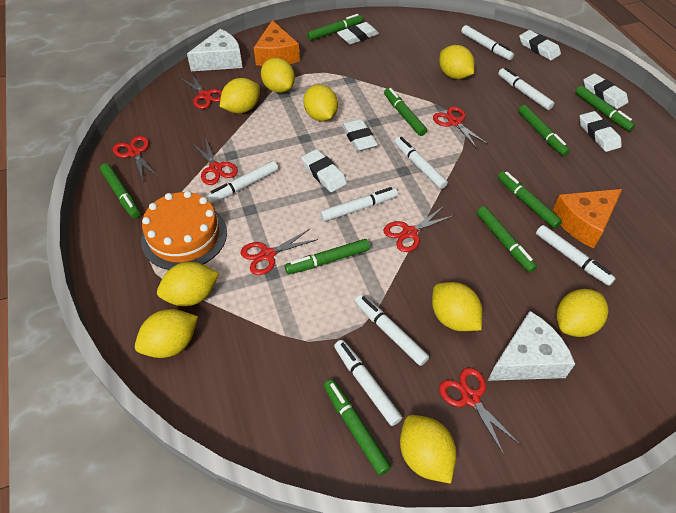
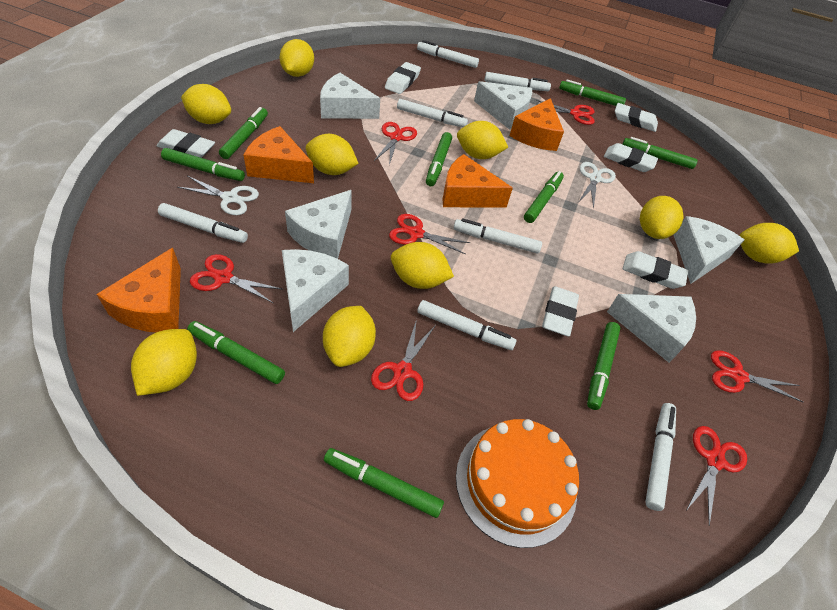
orange cheese: [254,20,300,66] [552,189,622,248] = 2 -> [97,248,181,332] [244,126,314,183] [442,154,513,208] [509,98,564,151] = 4
white cheese: [187,29,242,71] [488,311,575,381] = 2 -> [282,249,349,332] [285,190,352,259] [320,73,380,119] [474,81,532,130] [607,294,696,363] [674,216,744,284] = 6
white marker: [206,161,278,204] [320,187,398,222] [334,340,402,426] [355,294,429,366] [394,137,448,189] [461,25,514,60] [498,68,554,110] [536,225,616,286] = 8 -> [158,203,248,243] [397,99,468,127] [417,40,479,68] [417,300,517,350] [454,218,542,254] [484,72,551,91] [645,403,676,511] = 7
white scissors: none = 0 -> [177,176,259,215] [579,162,616,209] = 2

